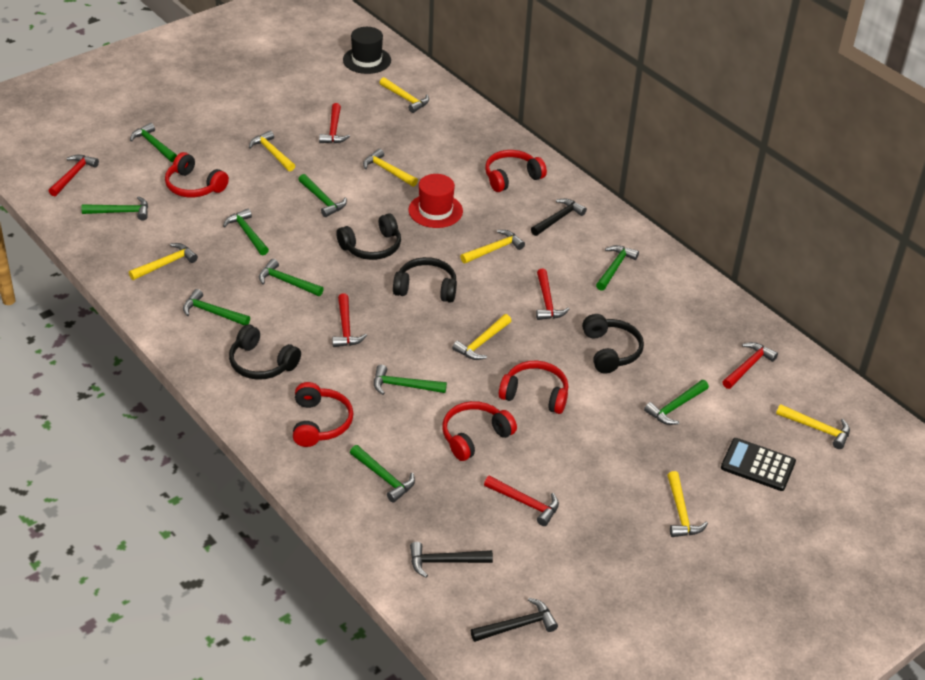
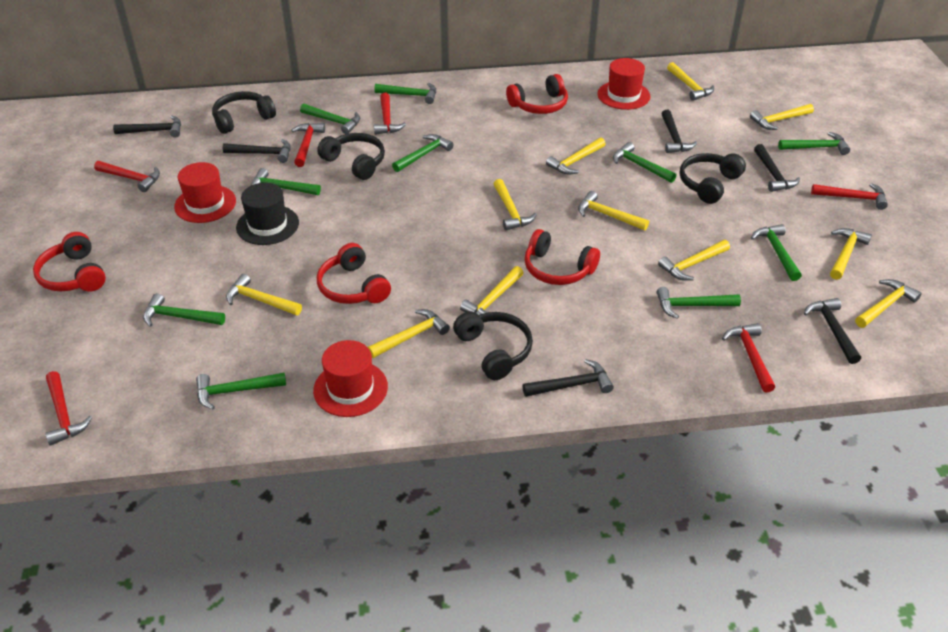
black calculator: [721,438,796,491] = 1 -> none = 0
black hammer: [410,542,493,577] [471,598,558,642] [531,199,587,236] = 3 -> [113,115,181,137] [223,139,291,163] [523,359,614,397] [662,110,697,153] [754,144,800,192] [804,298,861,364] = 6
red hat: [409,174,463,228] = 1 -> [174,162,236,223] [313,340,388,417] [597,58,650,110] = 3
red headphones: [165,152,229,197] [293,382,353,447] [442,401,517,461] [485,150,547,192] [499,361,568,414] = 5 -> [33,232,106,292] [317,243,391,304] [506,74,568,114] [525,229,600,285] = 4
yellow hammer: [129,243,198,280] [249,130,295,171] [363,149,418,187] [380,77,429,113] [452,314,511,360] [460,230,525,264] [667,471,708,537] [776,404,850,449] = 8 -> [226,274,302,316] [368,309,450,358] [460,266,524,315] [494,179,537,230] [546,138,606,174] [578,191,649,230] [658,240,730,281] [667,62,714,101] [750,104,814,130] [830,228,872,280] [855,279,922,328] = 11

